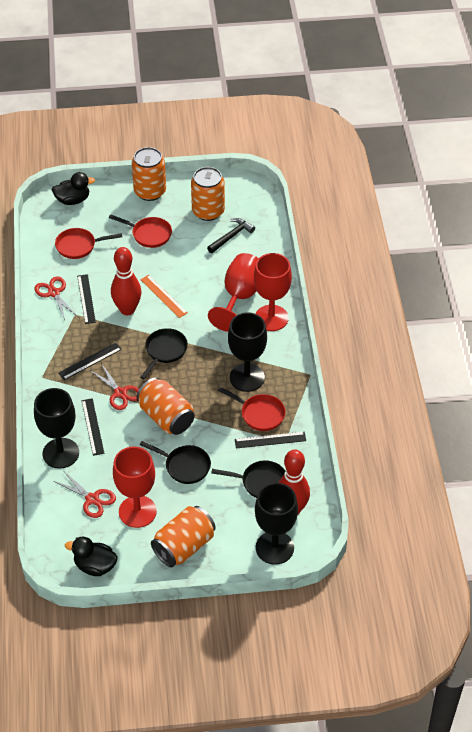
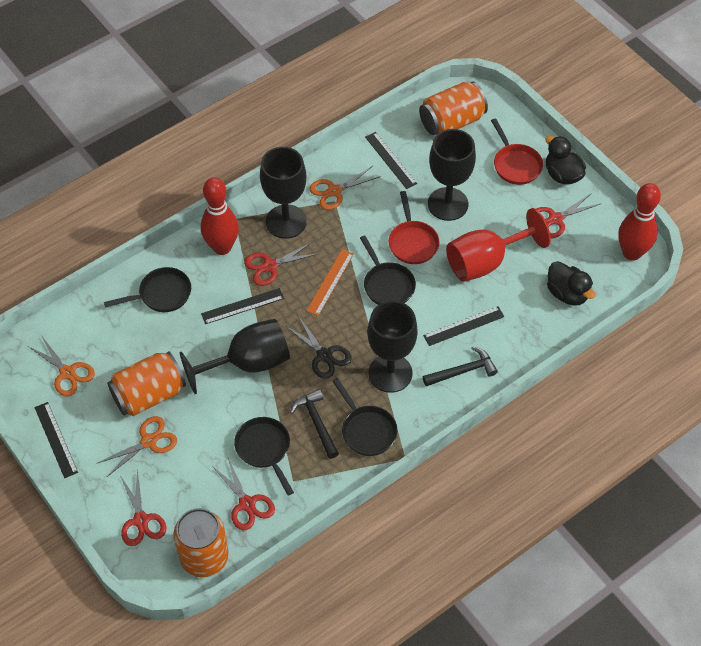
black goblet: [34,388,79,469] [228,312,267,392] [255,483,298,565] = 3 -> [180,319,290,394] [260,147,307,239] [367,301,418,393] [428,129,476,221] = 4
black hammer: [207,218,255,253] = 1 -> [290,389,339,459] [423,346,498,386] = 2
black pan: [140,328,188,380] [140,441,211,484] [211,460,285,498] = 3 -> [104,267,191,312] [234,417,294,495] [332,378,398,456] [360,235,416,305] = 4
black scissors: none = 0 -> [286,317,352,379] = 1
orange can: [132,147,166,201] [137,377,195,435] [151,506,216,567] [191,167,225,221] = 4 -> [107,351,186,416] [174,508,229,578] [419,82,488,135] = 3
orange scissors: none = 0 -> [28,335,95,396] [98,416,177,477] [309,166,381,210] = 3
red goblet: [113,446,157,528] [208,253,259,332] [254,253,292,331] = 3 -> [446,208,551,282] = 1
red pan: [55,228,122,259] [109,215,172,248] [218,387,286,431] = 3 -> [389,191,439,264] [491,118,543,185] = 2
red scissors: [34,277,78,320] [54,472,116,518] [90,363,139,410] = 3 -> [120,469,167,546] [211,458,275,530] [244,242,320,286] [537,194,600,238] = 4

